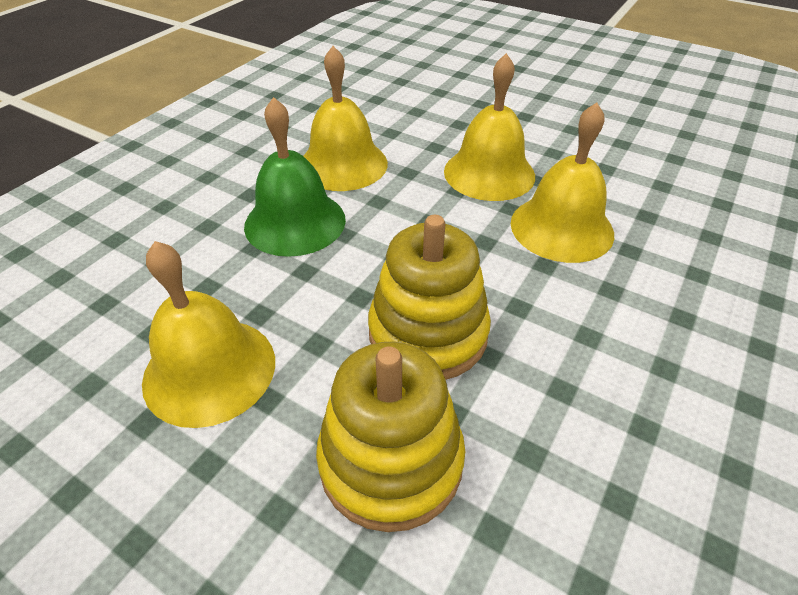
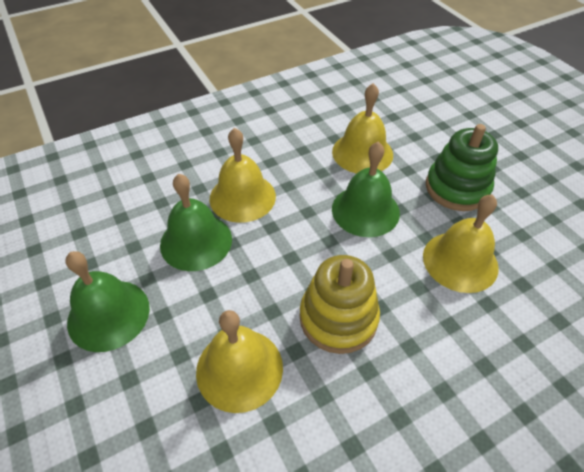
green bell: [244,97,346,257] = 1 -> [65,251,150,352] [160,174,232,271] [332,141,400,237] = 3
green stacking toy: none = 0 -> [426,124,498,211] = 1
yellow stacking toy: [316,342,465,532] [368,215,491,380] = 2 -> [300,255,380,354] = 1

